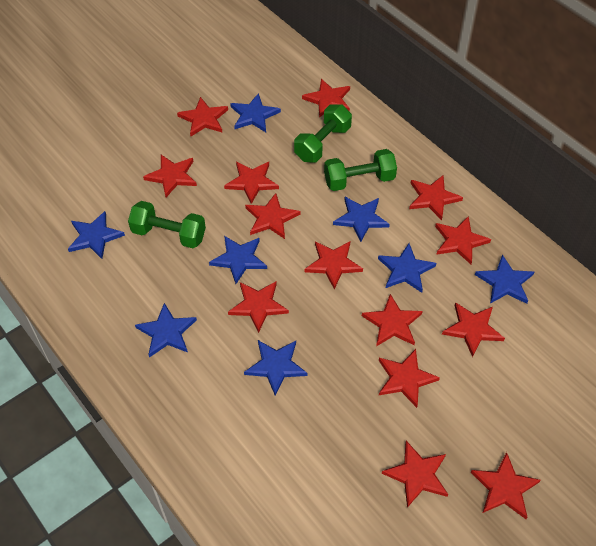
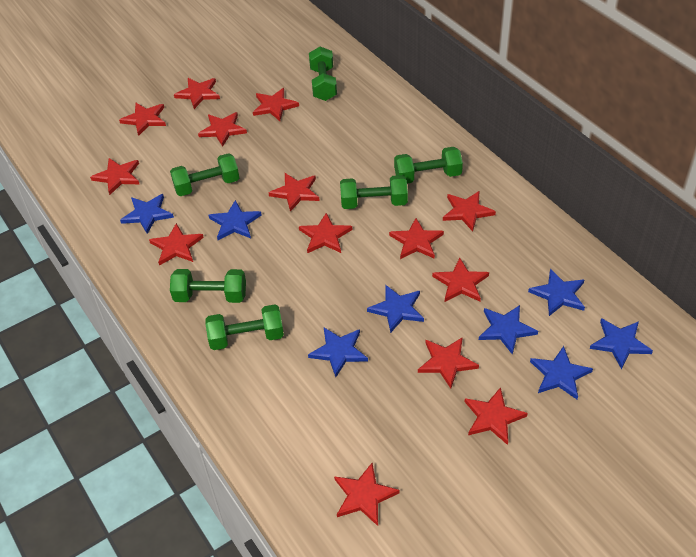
green dumbbell: [128,201,206,248] [294,105,352,163] [324,149,397,191] = 3 -> [170,153,239,196] [170,269,246,303] [205,305,284,350] [309,47,337,101] [340,175,408,209] [394,147,463,183] = 6

